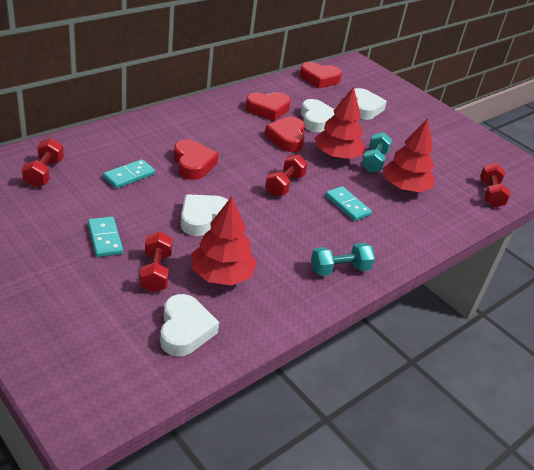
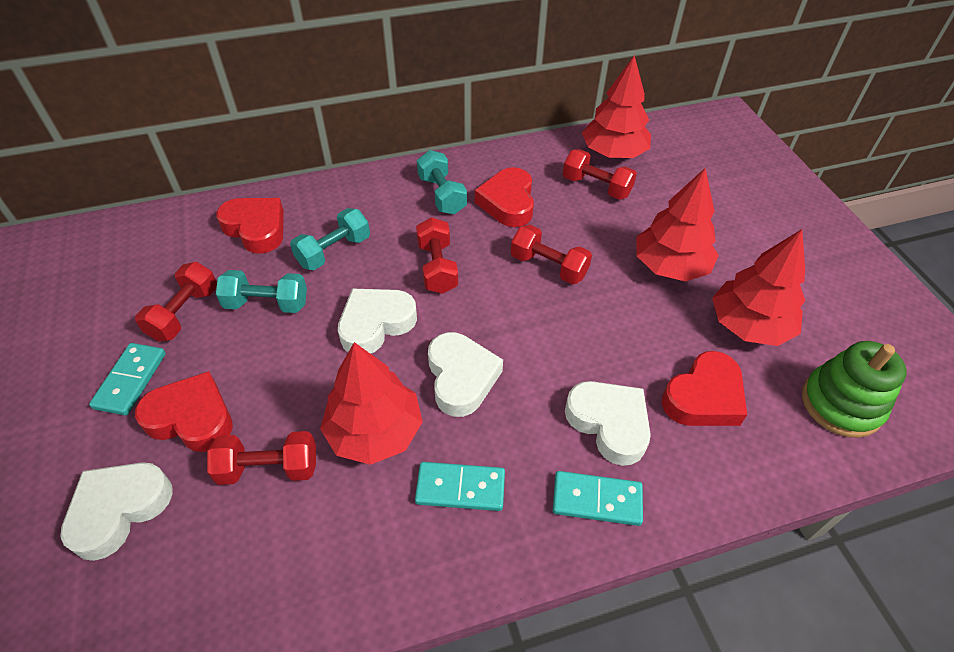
green stacking toy: none = 0 -> [802,341,907,438] = 1
red dumbbell: [22,138,64,187] [140,231,173,293] [265,154,308,196] [480,163,511,207] = 4 -> [135,262,217,341] [207,431,316,485] [416,217,458,294] [511,225,592,284] [563,149,637,200] = 5
red tree: [191,197,257,286] [314,87,365,159] [382,118,435,192] = 3 -> [320,342,423,465] [582,55,651,158] [637,168,719,282] [712,229,805,346] = 4
turquoise dumbbell: [311,243,375,276] [361,132,392,173] = 2 -> [216,270,307,313] [290,208,370,270] [417,150,467,214] = 3

